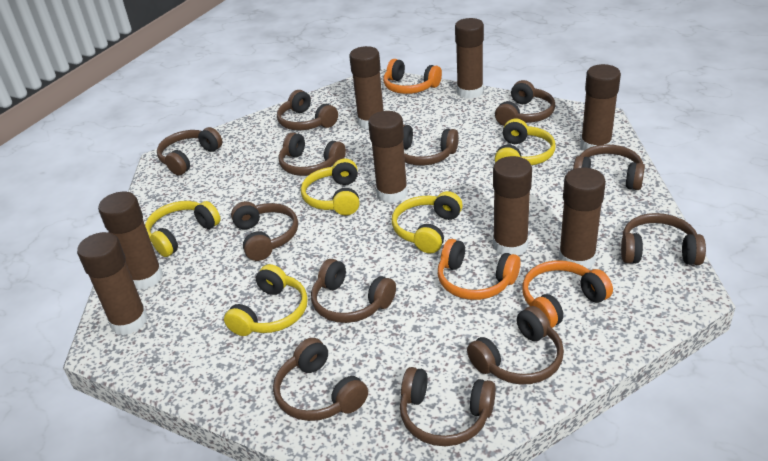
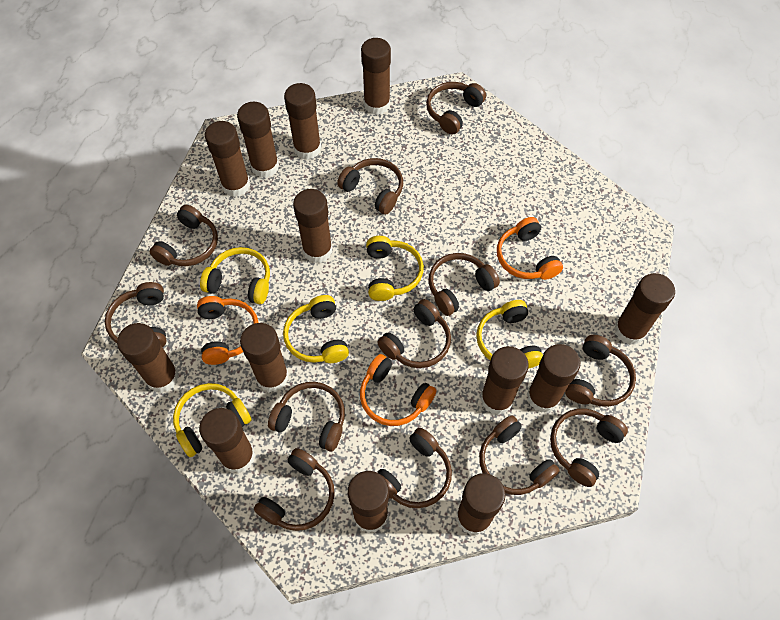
brown glue stick: [77,232,148,335] [98,192,163,290] [349,46,384,129] [368,111,408,203] [455,18,484,99] [493,156,532,255] [559,168,606,269] [580,64,621,155] = 8 -> [117,323,179,393] [199,408,255,474] [205,121,250,197] [237,102,279,178] [240,323,289,392] [284,83,321,160] [293,189,332,263] [348,471,389,533] [361,38,391,115] [456,473,505,535] [480,346,529,415] [527,344,580,413] [614,273,675,345] = 13

